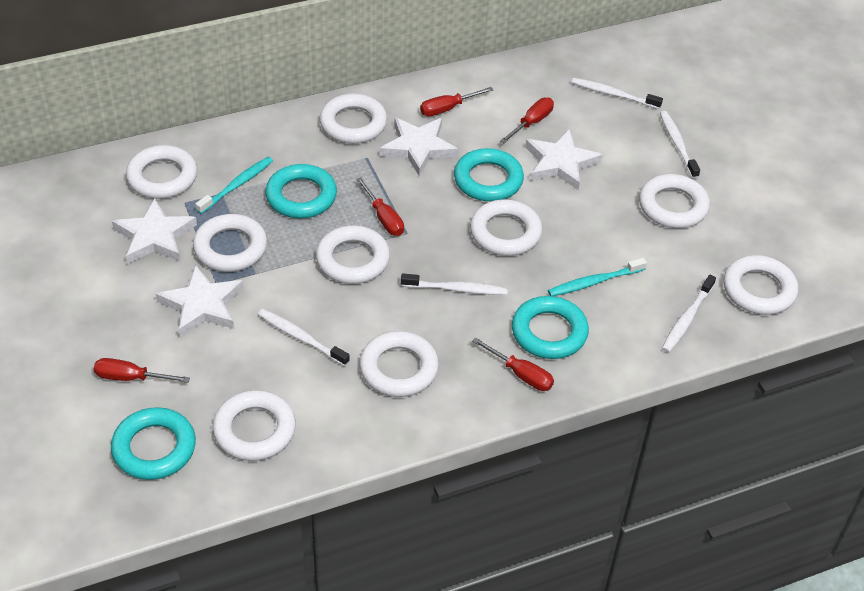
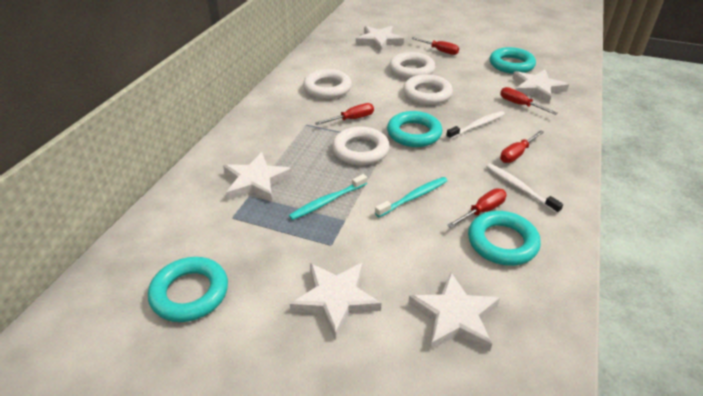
white ring: [126,145,197,199] [193,214,267,272] [213,390,296,461] [316,225,390,284] [320,94,387,144] [359,331,439,397] [470,200,542,256] [639,174,710,228] [723,255,798,315] = 9 -> [303,69,352,99] [332,126,390,165] [389,52,435,79] [403,74,453,105] = 4
white star: [112,198,197,264] [156,264,243,337] [380,117,458,176] [525,129,603,190] = 4 -> [223,152,292,202] [290,263,381,340] [356,26,404,52] [408,272,500,351] [512,70,569,103] = 5
white toothbrush: [258,309,350,366] [401,274,508,295] [571,78,663,109] [660,111,700,179] [662,275,716,353] = 5 -> [446,111,505,139] [486,164,563,214] = 2

